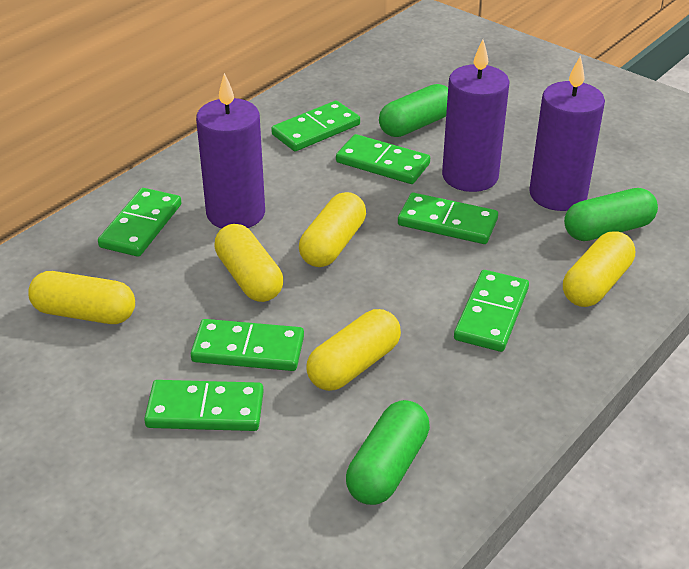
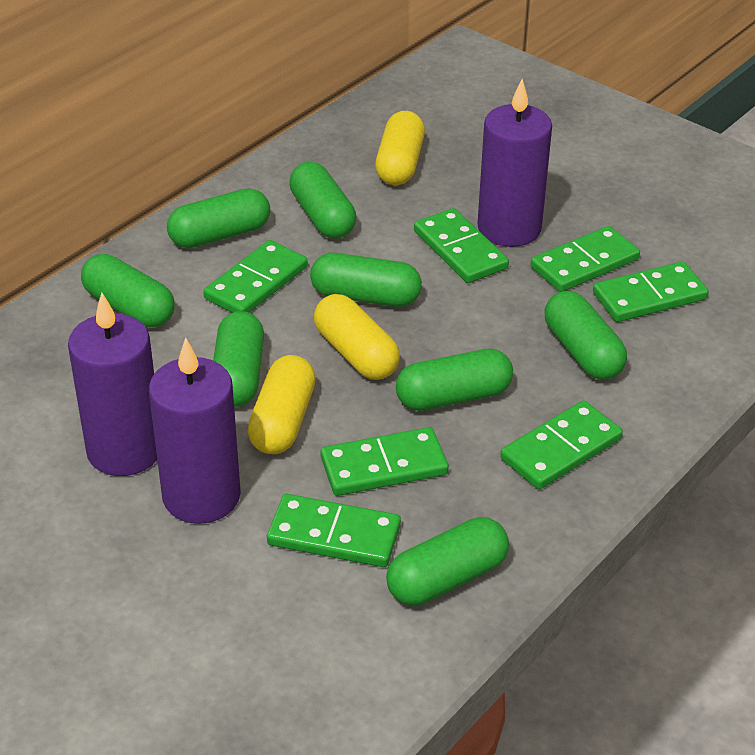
green capsule: [346,400,430,505] [379,84,448,137] [564,188,658,241] = 3 -> [81,254,175,327] [167,188,270,248] [213,311,264,407] [289,162,356,239] [310,253,422,307] [386,517,509,605] [396,348,513,411] [544,291,627,380] = 8
yellow capsule: [28,271,135,324] [214,224,283,302] [299,192,366,267] [307,309,401,391] [563,231,635,307] = 5 -> [248,355,316,454] [314,294,400,380] [375,111,425,185] = 3

